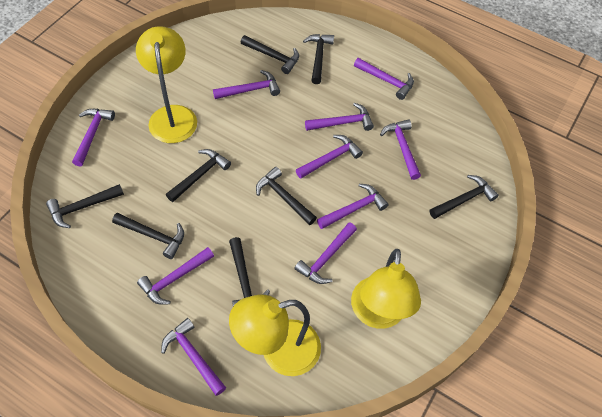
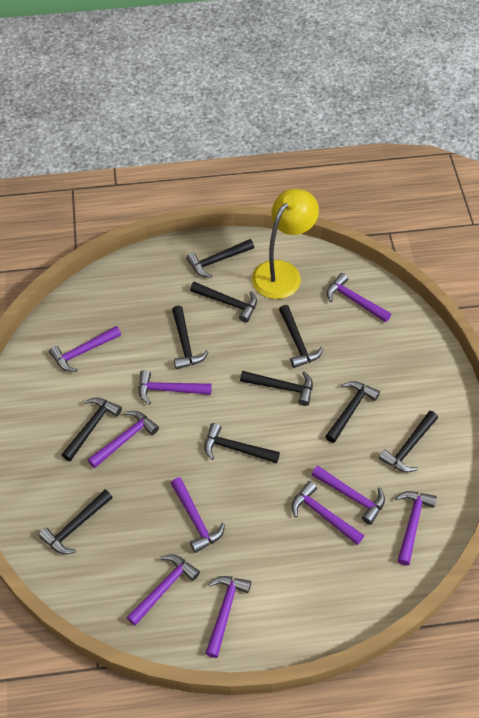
black hammer: [46,184,124,228] [112,213,184,259] [166,149,231,202] [229,237,270,306] [241,35,299,74] [256,167,317,225] [303,34,334,84] [430,175,499,219] = 8 -> [38,490,113,554] [62,397,122,461] [172,306,209,369] [186,239,254,278] [190,282,257,322] [204,423,280,463] [240,371,313,406] [279,305,323,368] [325,381,380,443] [379,411,438,473] = 10
yellow lamp: [136,26,197,143] [229,295,321,376] [351,249,421,329] = 3 -> [252,189,319,299] = 1

